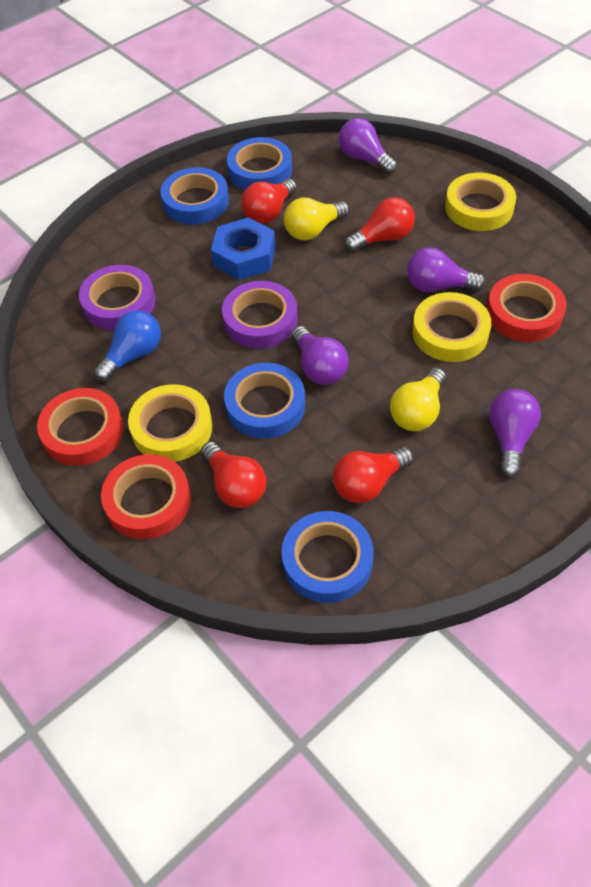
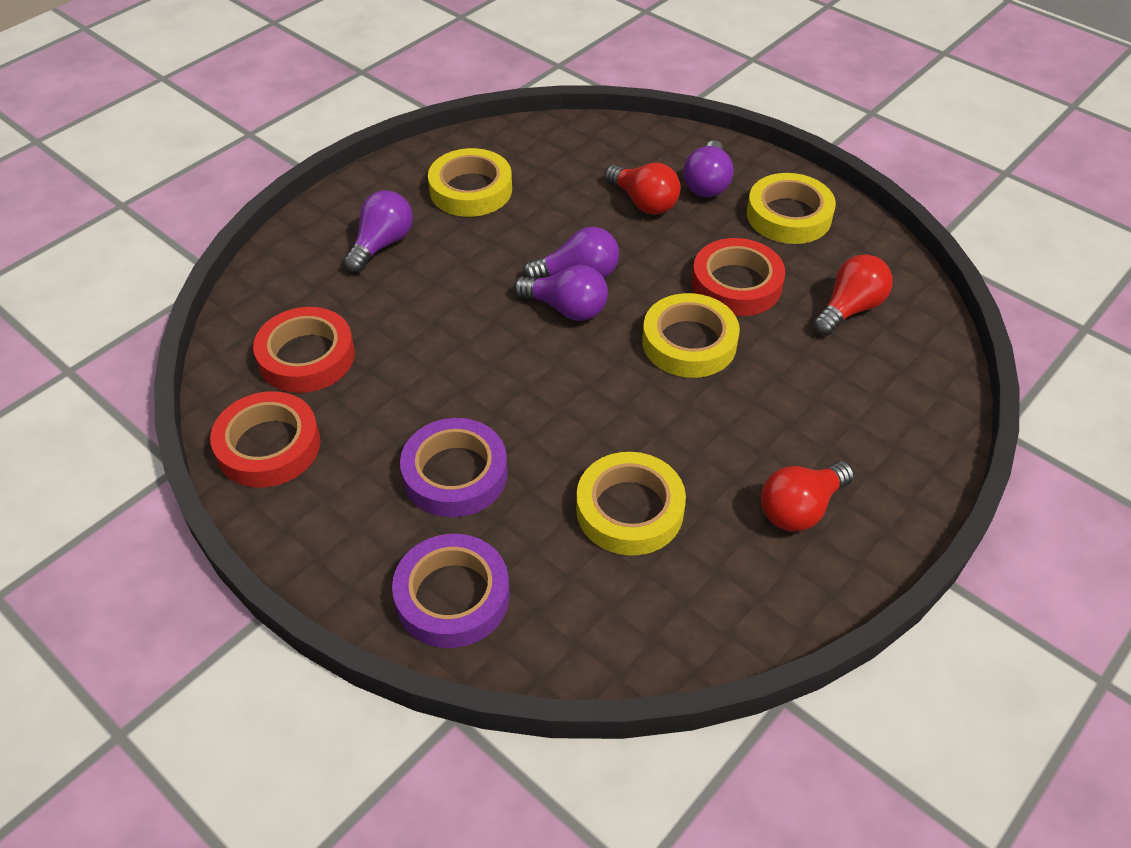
blue light bulb: [94,310,161,382] = 1 -> none = 0
blue nut: [211,217,276,280] = 1 -> none = 0
blue tape: [160,167,229,225] [224,363,305,439] [227,137,292,190] [282,511,373,603] = 4 -> none = 0
red light bulb: [201,442,266,508] [241,179,297,224] [333,446,413,503] [345,197,415,252] = 4 -> [605,163,681,215] [761,461,854,531] [813,254,892,336] = 3
yellow light bulb: [284,198,349,240] [390,368,446,431] = 2 -> none = 0
yellow tape: [128,384,213,462] [412,292,491,362] [445,172,516,231] = 3 -> [428,148,512,217] [576,452,686,556] [642,293,740,378] [747,173,836,244] = 4

